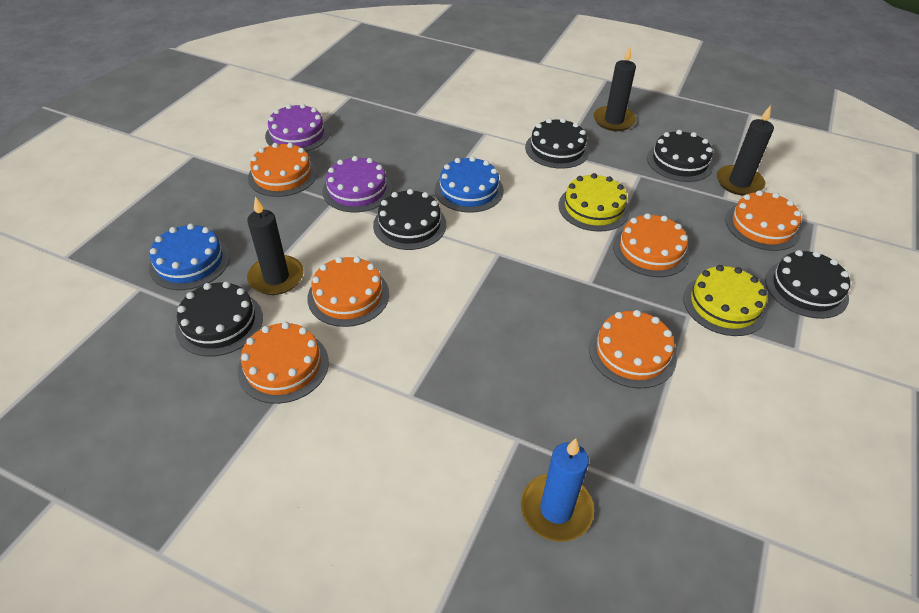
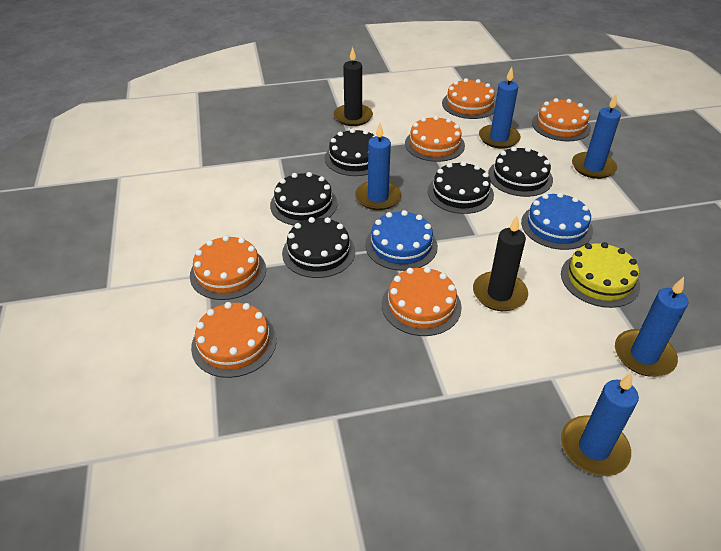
black candle: [247,197,304,295] [593,46,636,131] [717,105,774,196] = 3 -> [334,47,373,126] [473,216,528,311] = 2
blue candle: [521,438,594,542] = 1 -> [355,123,401,210] [479,67,521,149] [561,372,639,476] [572,94,621,179] [615,277,688,377] = 5
purple cake: [265,104,330,151] [322,156,392,212] = 2 -> none = 0
yellow cake: [559,173,630,232] [683,265,767,336] = 2 -> [561,242,640,308] = 1

